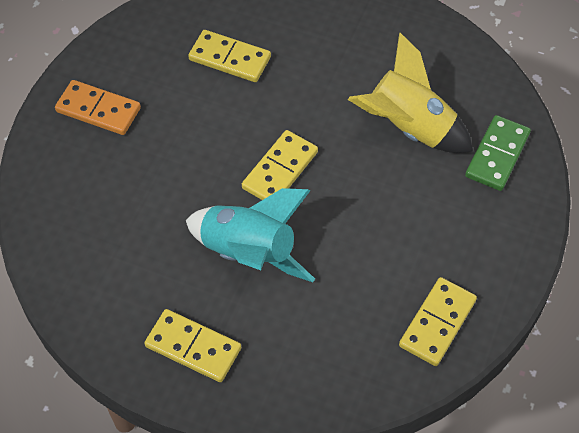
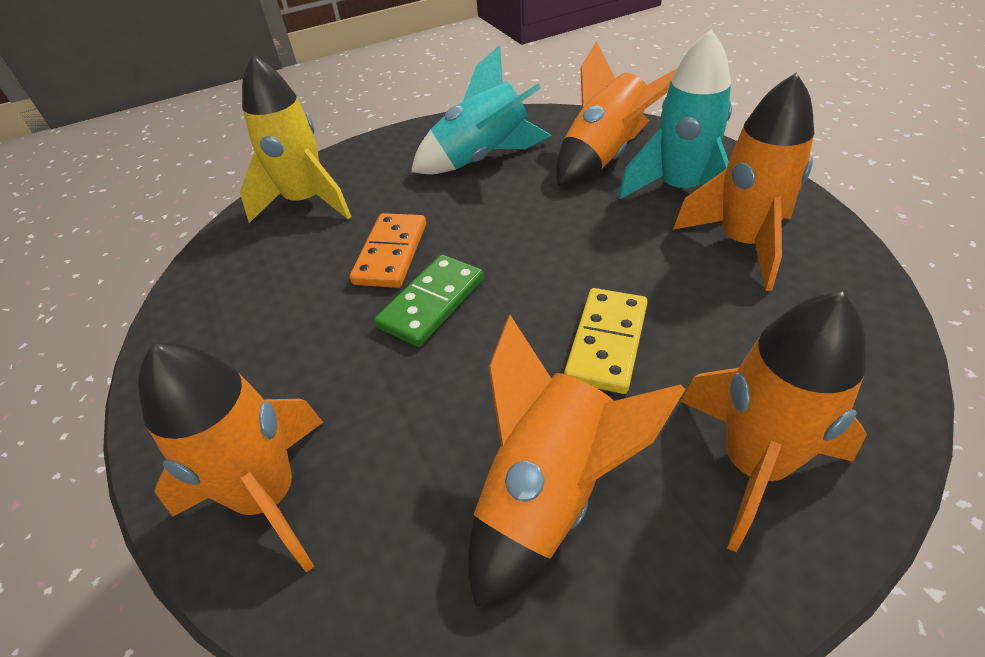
orange rocket: none = 0 -> [138,343,323,573] [468,315,685,608] [556,41,677,186] [673,72,814,291] [681,292,867,552] = 5
turquoise rocket: [186,188,315,282] = 1 -> [411,46,551,174] [618,29,732,199] = 2
yellow domino: [145,309,241,382] [188,30,271,82] [242,130,318,200] [399,277,477,366] = 4 -> [564,288,648,394] = 1

